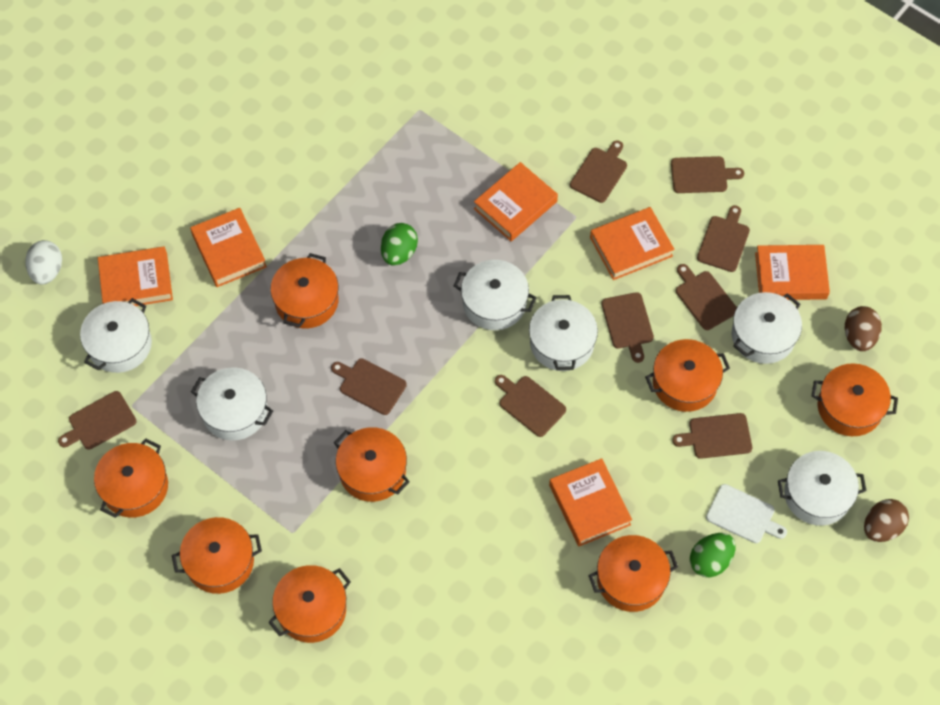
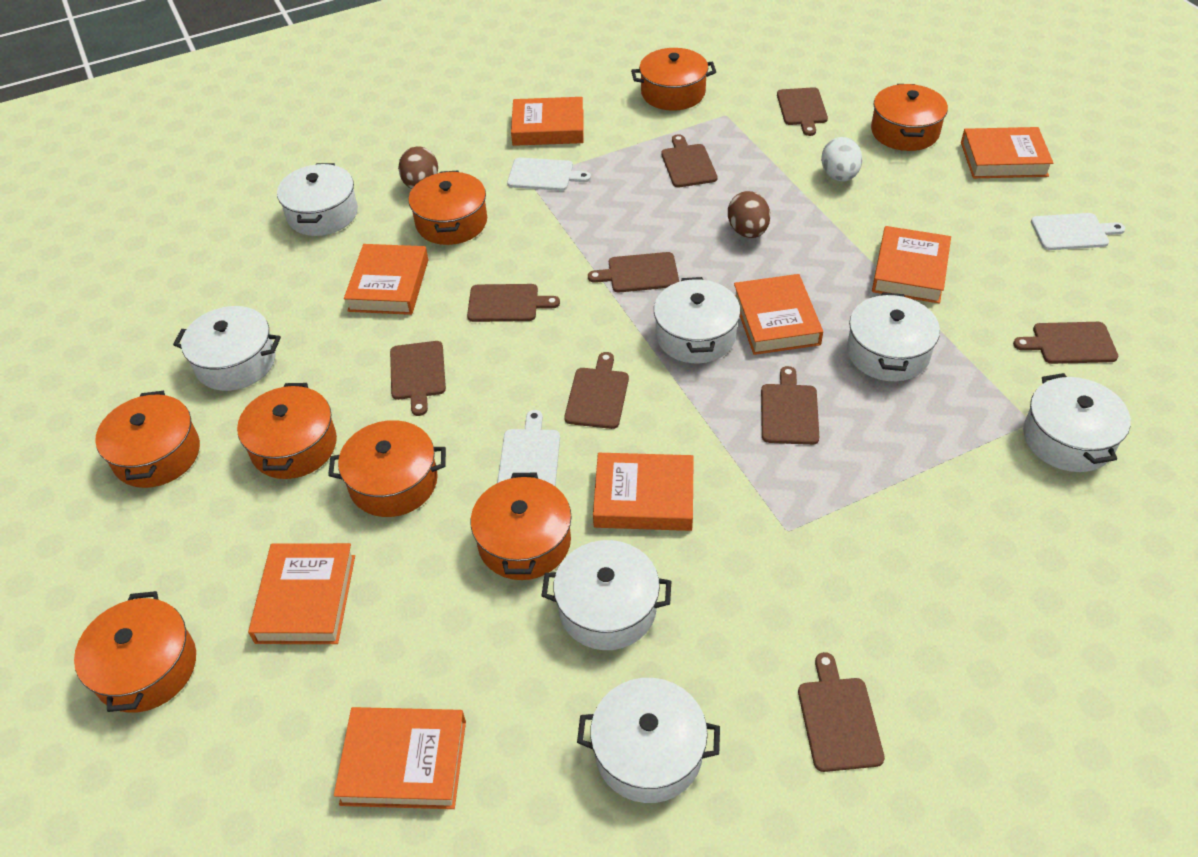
green egg: [381,223,418,266] [690,533,736,577] = 2 -> none = 0
orange book: [98,246,173,306] [190,208,267,287] [474,162,558,241] [549,458,632,546] [590,207,674,280] [755,245,830,300] = 6 -> [248,543,355,644] [334,707,466,809] [344,244,428,315] [511,97,584,146] [593,453,694,531] [734,274,823,355] [872,226,951,304] [961,127,1053,178] = 8
white cutting board: [706,484,787,543] = 1 -> [497,410,560,486] [507,157,591,191] [1031,213,1125,250] = 3
white pot: [80,298,152,373] [191,367,273,440] [454,260,537,330] [529,295,598,371] [732,292,802,364] [778,451,866,526] = 6 -> [173,306,281,391] [277,163,358,236] [541,540,671,650] [577,678,720,803] [654,277,741,363] [847,292,940,381] [1023,373,1131,472] = 7

